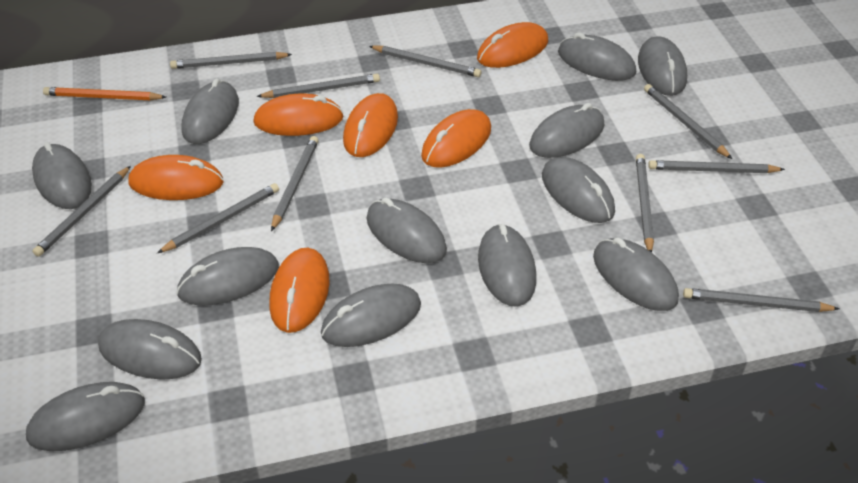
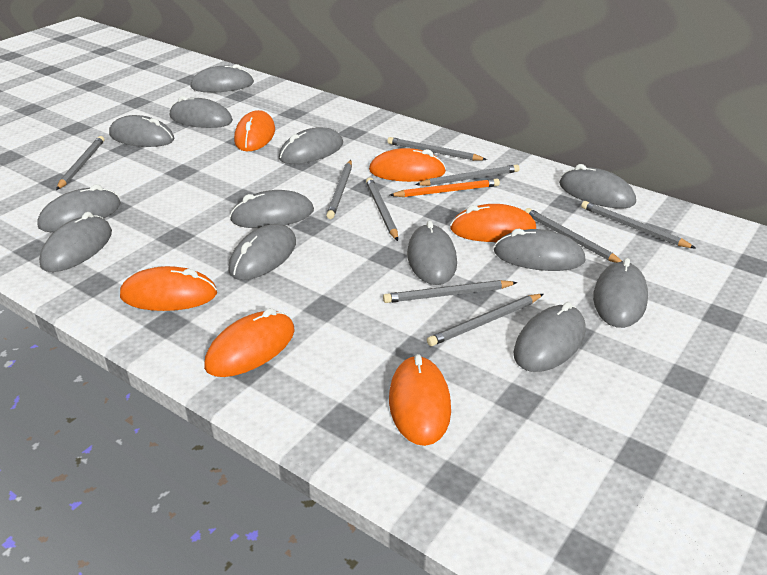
grey pencil: [33,166,131,257] [157,183,279,253] [170,52,292,69] [257,74,380,98] [271,136,319,231] [369,45,481,77] [636,154,654,253] [644,84,732,159] [648,160,785,173] [683,288,839,312] = 10 -> [56,136,104,190] [326,160,352,219] [366,177,398,241] [383,280,518,303] [387,137,487,161] [415,164,519,186] [427,294,543,346] [525,208,623,263] [581,201,695,248] = 9

